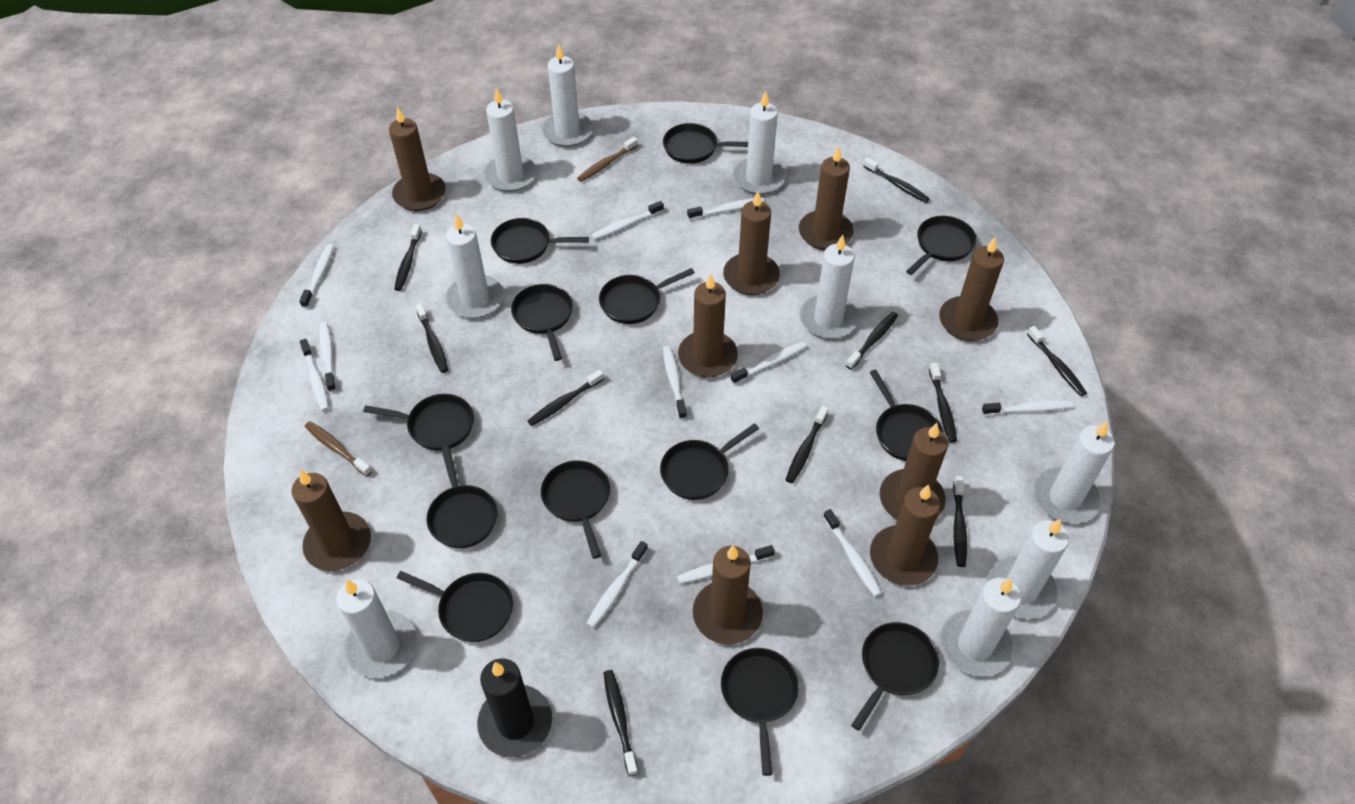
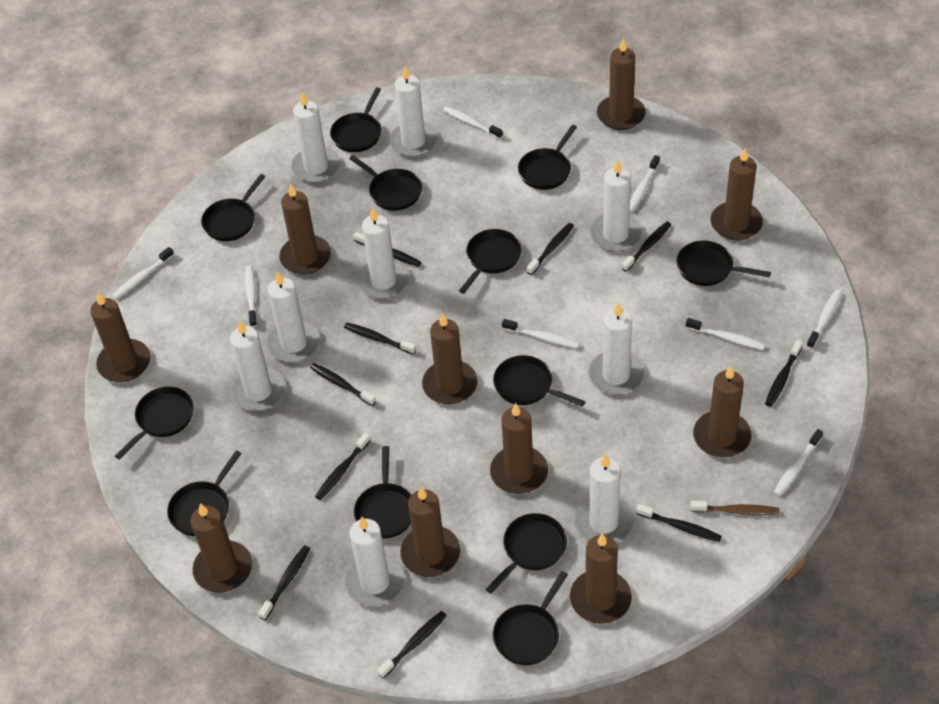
black candle: [477,658,552,758] = 1 -> none = 0
black pan: [363,394,474,451] [397,571,513,642] [426,446,498,548] [491,218,589,264] [511,284,573,361] [541,460,610,559] [599,268,695,324] [660,423,759,500] [663,123,748,164] [721,648,799,776] [851,622,939,731] [870,370,943,461] [906,216,977,275] = 13 -> [115,387,194,460] [167,450,242,536] [201,174,266,241] [330,87,381,152] [349,155,422,211] [354,446,411,538] [459,229,522,294] [486,513,567,594] [493,355,586,407] [493,571,568,665] [518,125,577,190] [677,241,771,286] = 12
brown candle: [292,470,371,571] [389,107,446,211] [678,274,738,378] [692,545,763,645] [723,191,780,295] [799,146,854,250] [870,484,940,586] [879,423,948,519] [939,236,1004,341] = 9 -> [90,292,150,382] [190,503,252,593] [279,183,331,275] [400,487,460,577] [422,313,478,405] [490,403,548,494] [570,533,632,624] [597,38,646,130] [693,366,751,458] [710,148,763,241] = 10
brown toothbrush: [305,421,372,477] [577,137,638,182] = 2 -> [690,501,779,515] = 1
white toothbrush: [299,244,334,308] [300,339,329,411] [319,322,336,392] [586,541,648,628] [591,201,664,240] [663,346,687,419] [677,545,775,584] [687,197,764,220] [731,341,807,384] [823,509,882,597] [982,400,1073,415] = 11 -> [112,247,174,299] [245,266,257,327] [443,106,503,139] [502,319,580,348] [630,155,660,212] [686,318,765,350] [774,429,823,496] [807,289,842,349] = 8

